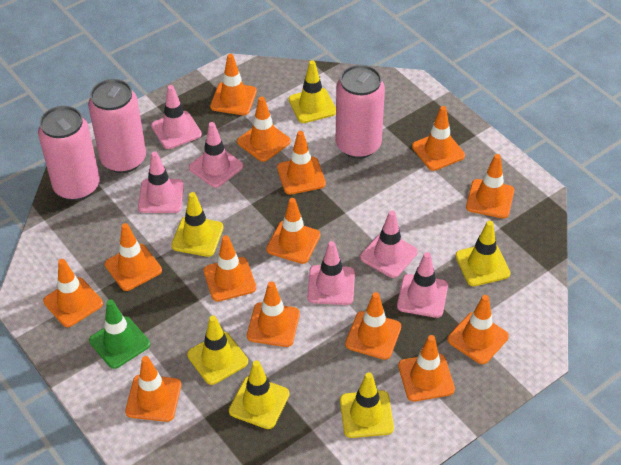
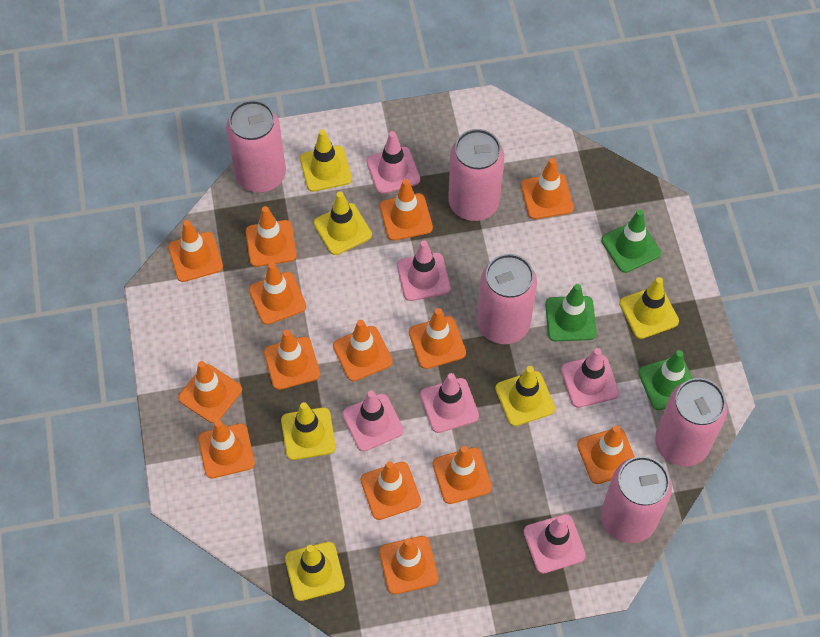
green traffic cone: [89,299,150,369] = 1 -> [545,284,597,341] [601,210,661,273] [638,350,693,410] = 3
pink can: [38,106,100,201] [88,79,146,173] [336,65,385,159] = 3 -> [226,100,286,193] [448,129,504,221] [477,254,537,344] [601,456,672,543] [655,378,728,466] = 5

